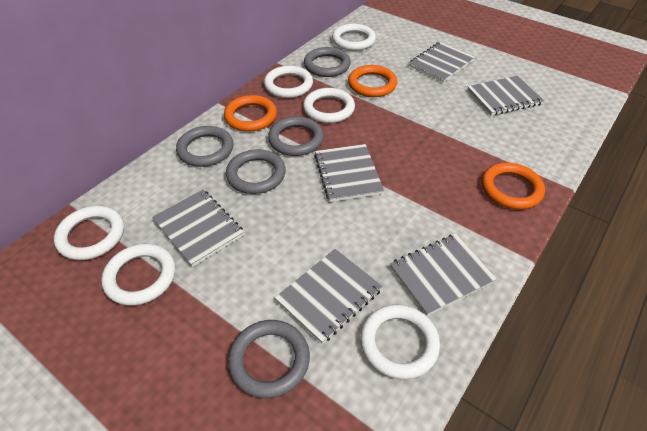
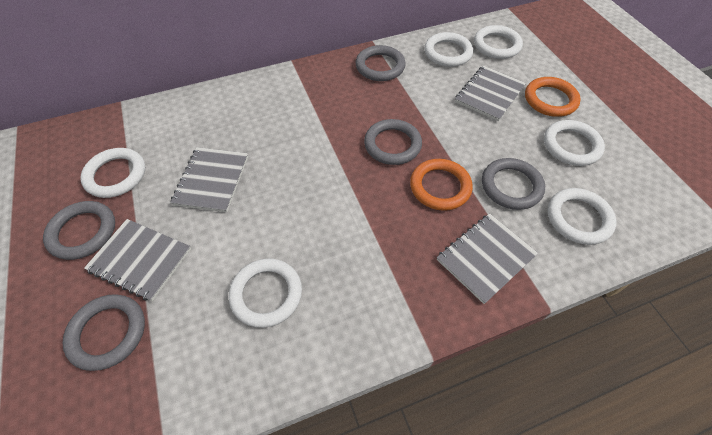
grey notebook: [152,190,244,267] [275,249,383,344] [314,144,384,202] [390,234,497,316] [409,42,475,83] [467,76,544,116] = 6 -> [84,219,191,301] [170,147,248,212] [437,213,538,304] [455,66,526,121] = 4
orange ring: [224,95,277,132] [348,65,397,97] [482,163,545,209] = 3 -> [410,159,473,211] [525,77,581,117] = 2

